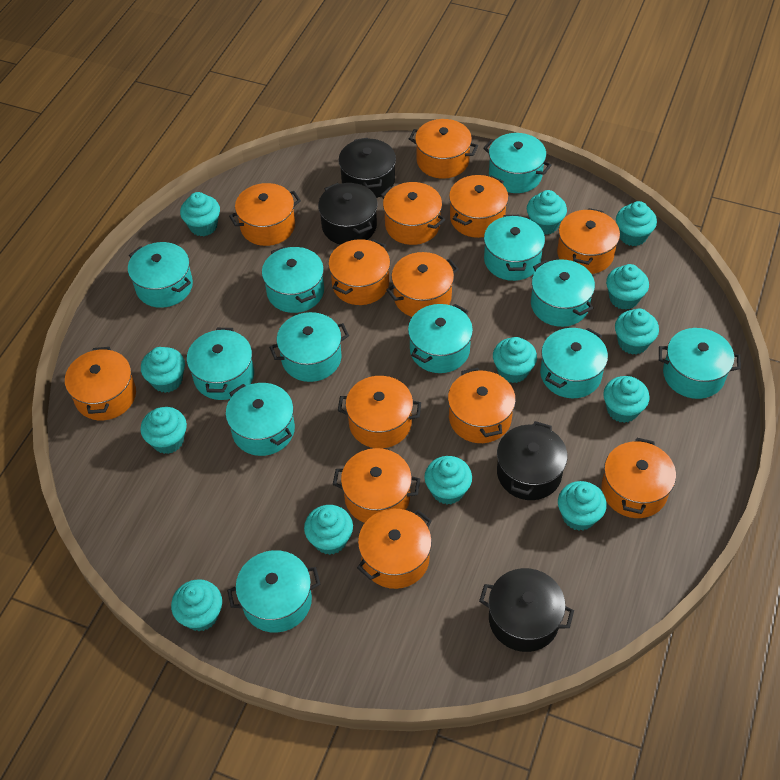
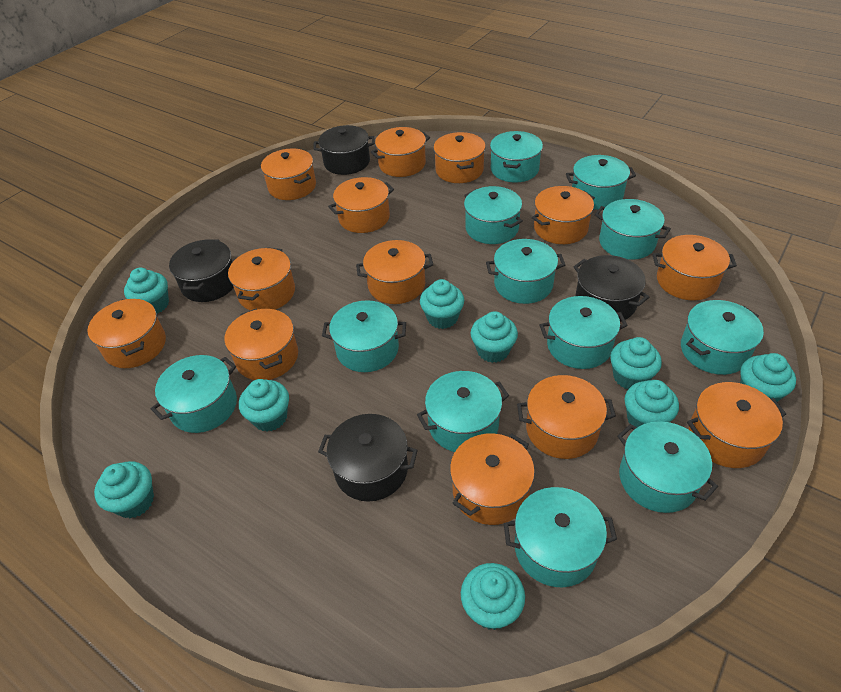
turquoise cupcake: [140,407,187,454] [141,347,185,393] [171,579,222,631] [180,192,220,236] [304,505,353,555] [425,456,472,505] [493,337,537,383] [527,190,567,235] [558,481,607,531] [603,376,650,423] [606,264,649,310] [615,309,659,355] [616,201,657,246] = 13 -> [94,461,154,518] [124,268,169,314] [239,379,289,432] [420,279,464,329] [461,563,525,630] [470,311,518,363] [610,337,662,389] [625,380,679,427] [740,353,796,402] = 9

